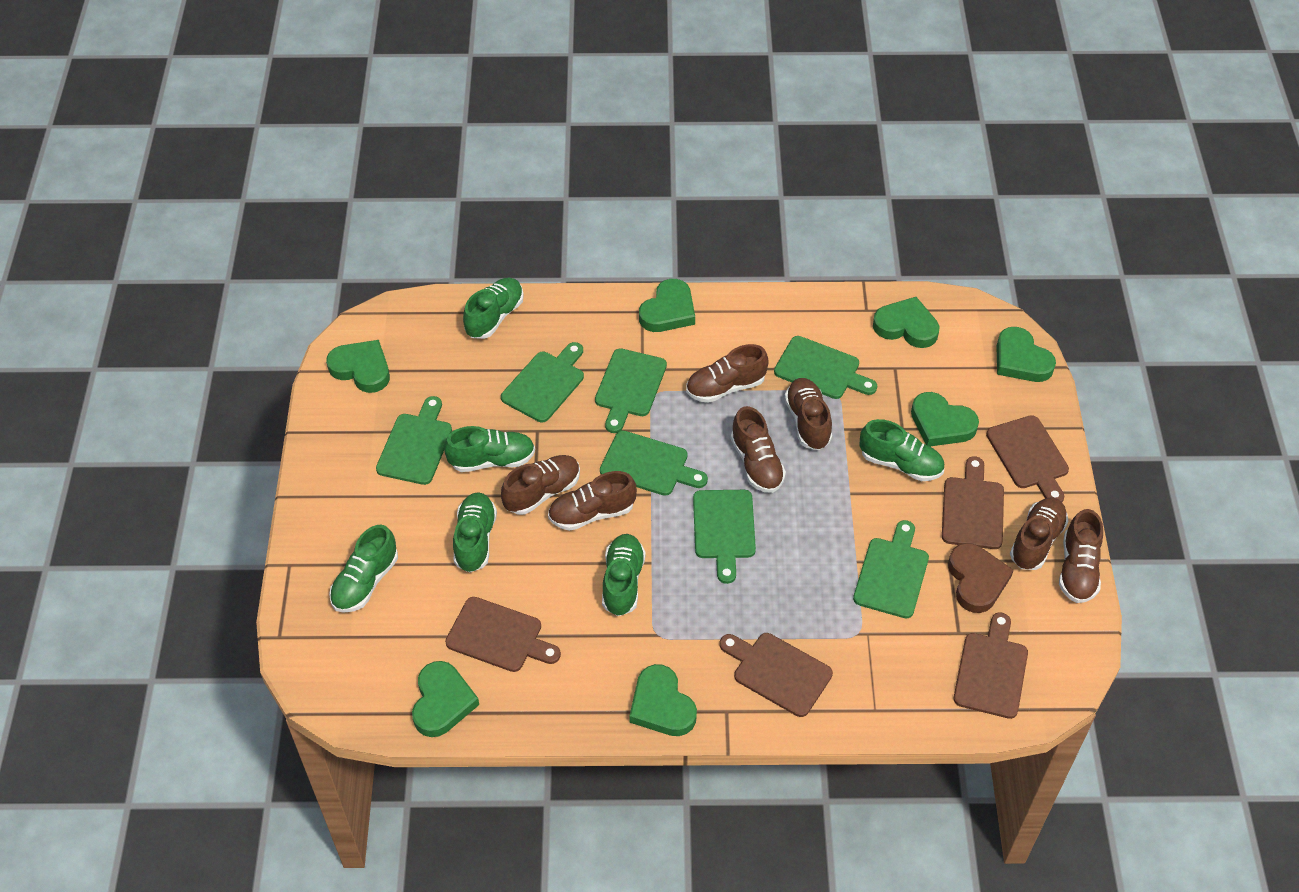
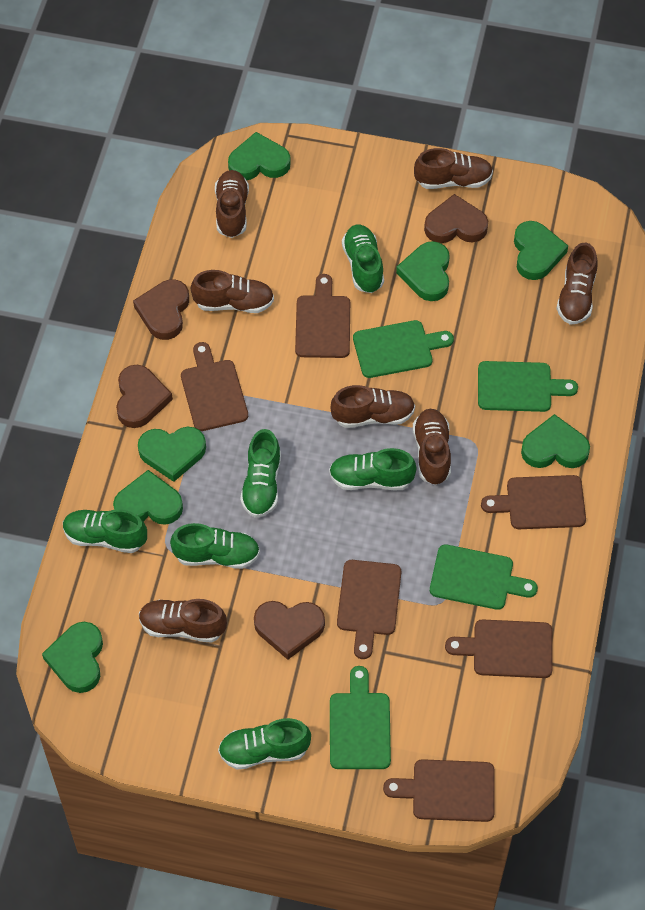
brown cutting board: [445,597,561,672] [720,633,833,717] [942,456,1004,549] [954,612,1028,719] [986,415,1069,502] = 5 -> [181,342,248,431] [295,274,350,358] [337,560,401,659] [383,759,495,822] [445,619,553,678] [481,475,586,529] = 6
brown heart: [948,543,1014,613] = 1 -> [116,365,173,428] [133,279,189,340] [254,601,325,660] [424,194,488,243] = 4
green cutting board: [376,396,452,485] [501,342,584,422] [595,348,667,433] [600,431,708,496] [693,490,756,584] [774,336,877,399] [853,520,929,618] = 7 -> [330,666,391,769] [353,320,454,378] [430,544,538,610] [478,361,578,412] = 4

